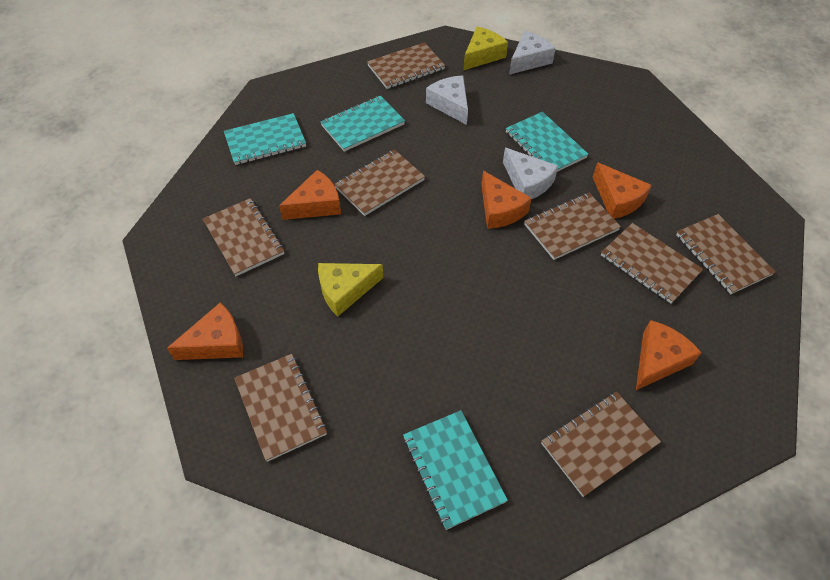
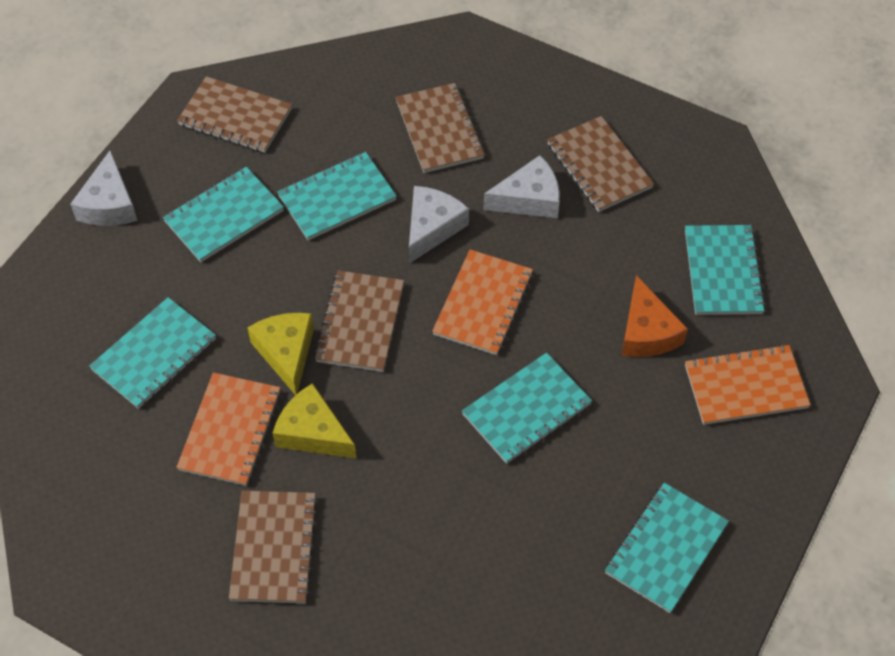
brown notebook: [203,198,284,276] [234,354,327,462] [334,149,425,216] [367,42,445,89] [524,193,621,260] [541,392,661,497] [601,223,703,304] [676,214,775,294] = 8 -> [177,76,292,153] [229,491,318,603] [314,270,404,372] [396,83,485,173] [547,116,654,212] = 5
orange cheese: [167,303,243,360] [279,170,341,220] [481,171,532,229] [593,162,652,219] [636,320,702,390] = 5 -> [621,275,688,357] = 1
orange notebook: none = 0 -> [176,373,281,486] [432,249,533,355] [685,344,810,425] = 3
turquoise notebook: [224,113,306,165] [320,96,405,152] [403,410,508,530] [506,112,588,172] = 4 -> [89,297,216,409] [163,167,284,262] [277,152,397,240] [462,353,592,464] [605,483,729,613] [685,225,766,315] = 6

